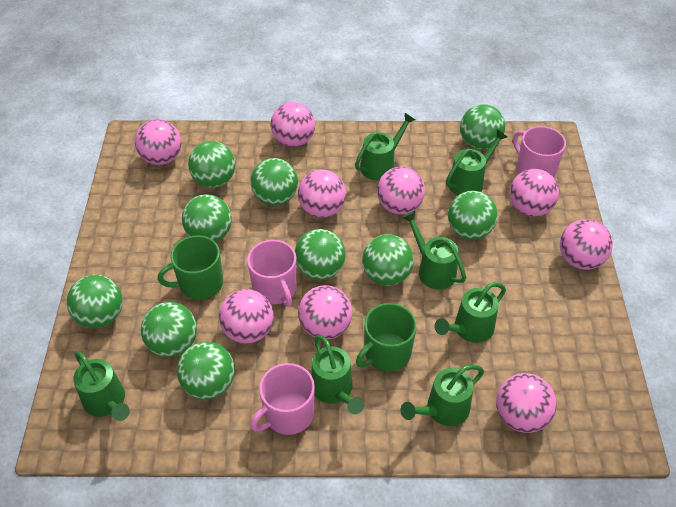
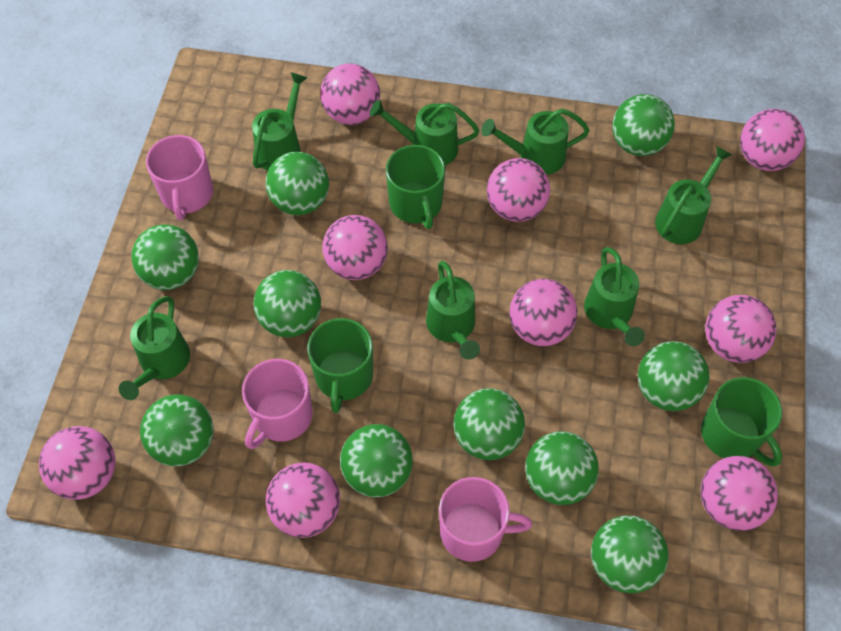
green mug: [158,235,223,300] [356,303,417,371] = 2 -> [307,318,373,413] [386,145,445,229] [701,377,782,466] = 3

